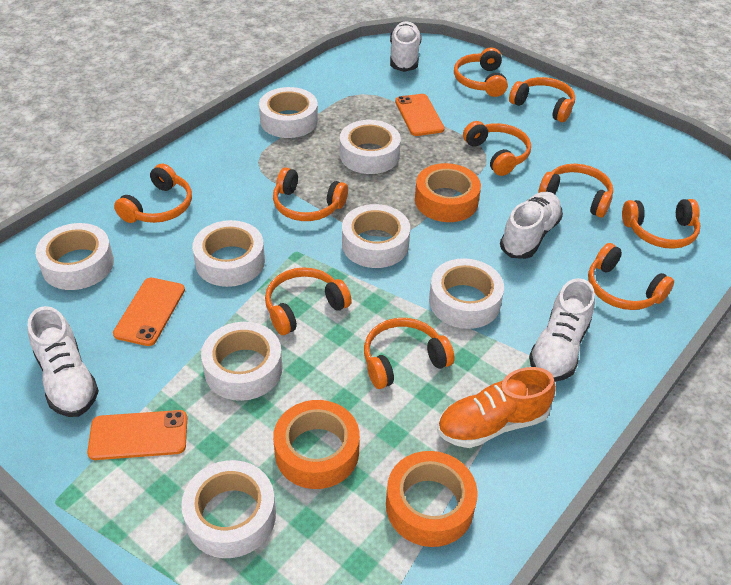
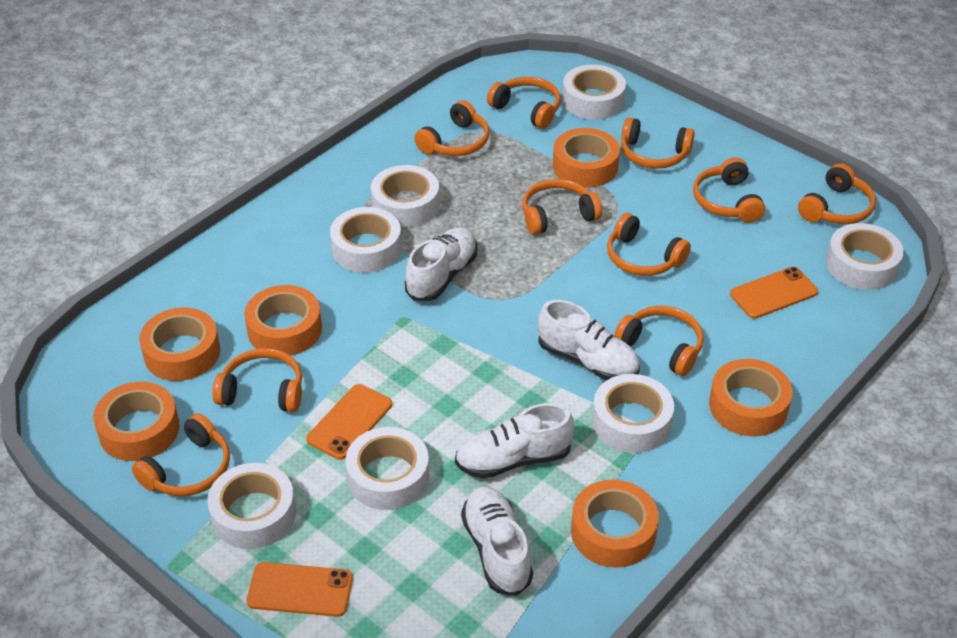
orange shoe: [438,367,556,448] = 1 -> none = 0
orange tape: [273,400,360,489] [386,451,478,547] [415,163,481,222] = 3 -> [93,382,180,461] [139,307,220,381] [244,285,322,356] [553,128,620,188] [571,480,659,568] [709,359,793,436] = 6
white tape: [35,223,114,290] [181,460,276,558] [192,220,265,287] [201,322,283,401] [259,87,318,138] [340,120,401,174] [342,204,410,268] [429,258,504,329] = 8 -> [207,463,296,549] [330,207,402,272] [345,427,429,510] [371,165,439,227] [562,65,626,120] [592,374,674,453] [826,223,904,290] = 7

